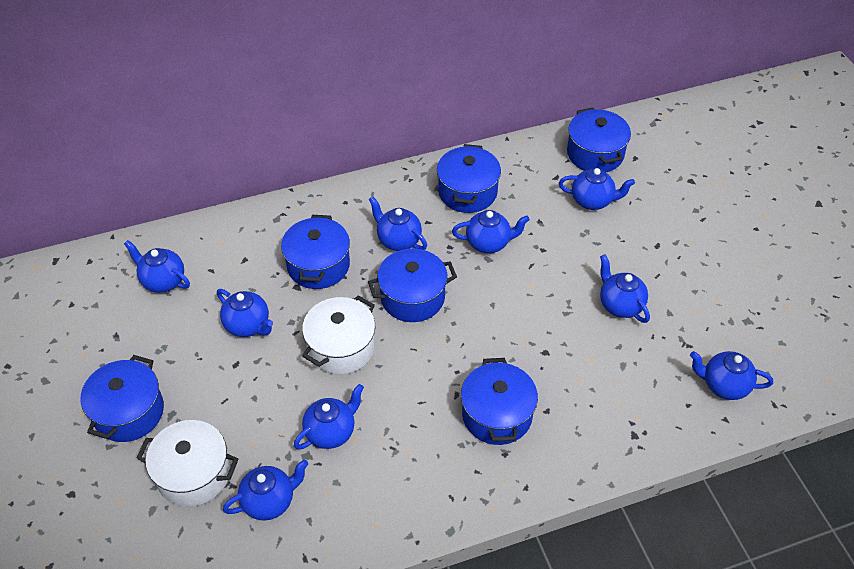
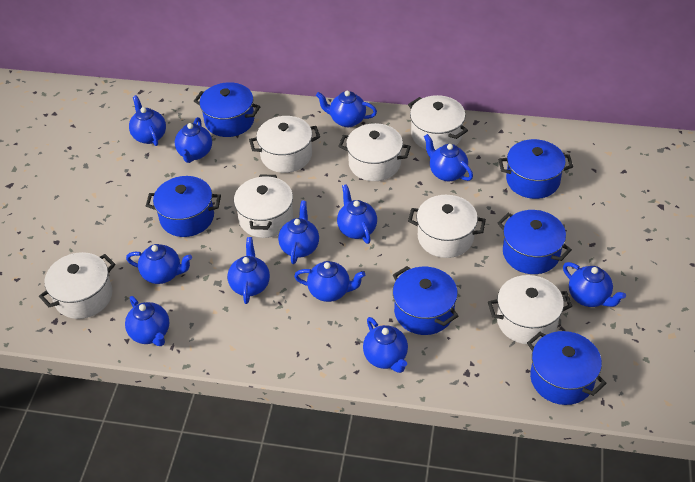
blue teapot: [124,240,190,293] [217,289,273,337] [223,460,308,521] [294,384,364,449] [369,197,427,251] [452,210,530,253] [559,168,635,210] [600,255,650,323] [690,351,773,400] = 9 -> [125,296,169,346] [126,244,192,284] [129,95,166,146] [175,117,212,163] [228,237,270,304] [278,201,319,264] [294,261,365,302] [316,91,377,127] [337,184,377,244] [363,317,408,373] [424,134,473,181] [563,262,626,307] = 12
white pot: [137,420,238,507] [302,295,375,375] = 2 -> [39,252,115,319] [234,174,293,238] [249,116,320,173] [339,123,411,181] [408,95,468,150] [408,195,486,258] [488,275,572,344] = 7

